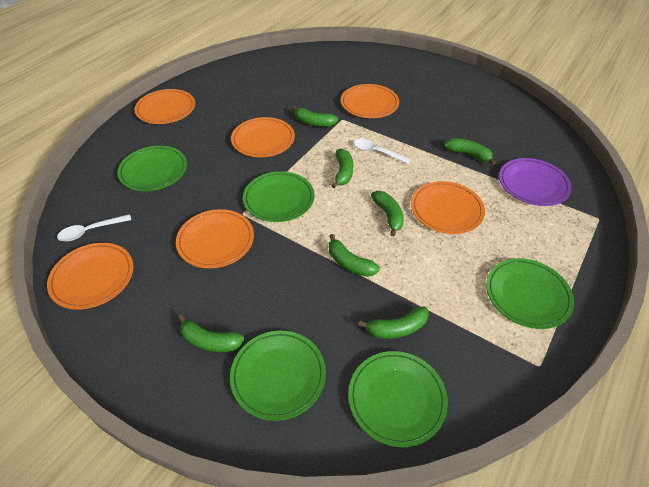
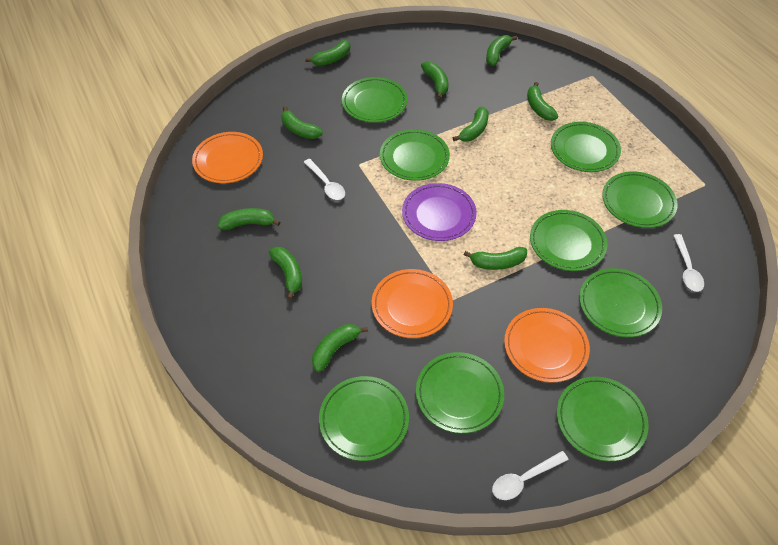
green banana: [178,315,245,352] [292,106,338,127] [329,234,380,277] [331,148,353,188] [358,307,429,339] [371,191,404,237] [444,138,496,165] = 7 -> [218,208,280,230] [269,247,302,299] [281,106,323,139] [305,40,350,66] [312,324,368,372] [421,61,448,99] [453,107,489,142] [464,247,527,270] [486,35,517,66] [527,82,558,121] = 10
green plate: [117,146,187,191] [230,331,326,421] [243,171,315,222] [348,351,448,447] [486,258,574,329] = 5 -> [319,376,409,461] [342,77,407,123] [380,129,450,181] [416,352,504,433] [530,210,607,271] [551,122,621,172] [557,377,649,461] [579,268,662,337] [602,171,678,228] = 9
orange plate: [47,243,133,309] [134,89,195,124] [176,209,254,268] [231,117,295,157] [341,84,399,118] [411,181,485,234] = 6 -> [192,132,263,183] [372,269,453,338] [504,308,590,383] = 3
white spoon: [57,214,131,241] [354,139,411,164] = 2 -> [304,159,345,200] [492,451,568,500] [673,234,704,292] = 3

